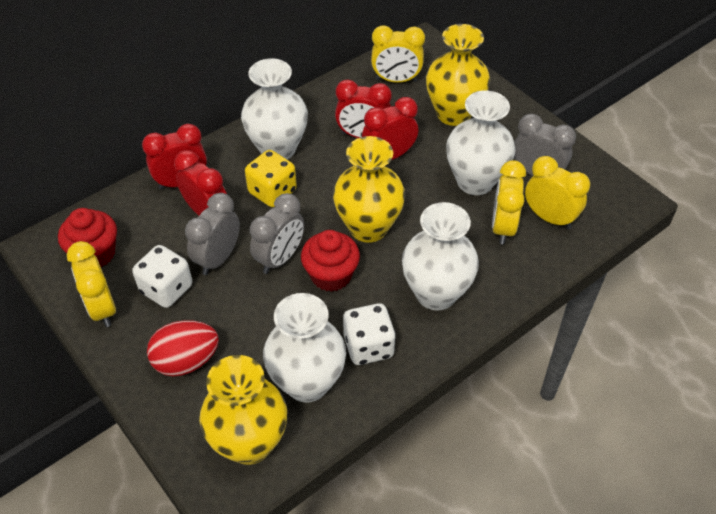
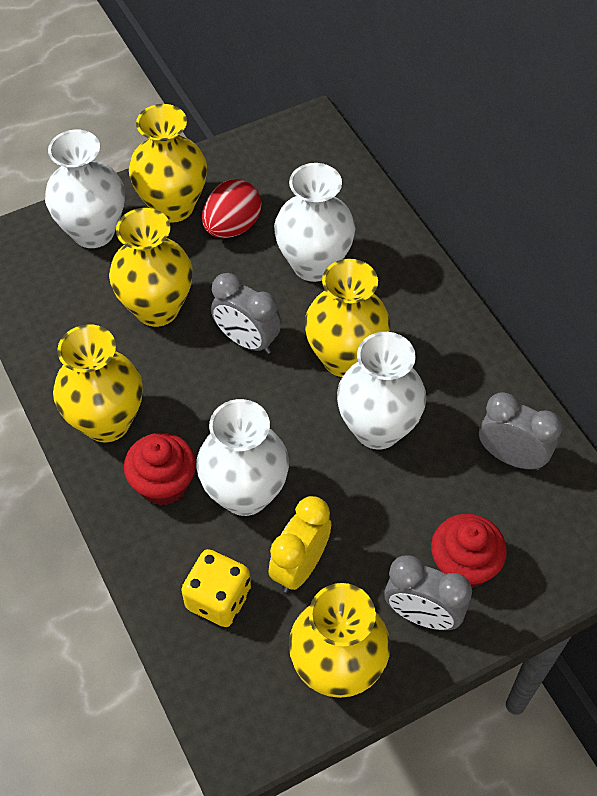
red clock: [142,124,207,189] [174,150,227,215] [335,80,392,138] [362,97,418,160] = 4 -> none = 0
white dice: [132,245,192,308] [343,303,396,365] = 2 -> none = 0
yellow clock: [67,241,116,327] [371,25,425,83] [492,160,526,244] [525,156,590,229] = 4 -> [269,496,331,592] = 1
yellow vase: [199,355,287,465] [333,136,405,243] [426,24,490,126] = 3 -> [53,324,143,442] [109,208,193,327] [129,104,207,223] [289,583,390,698] [304,259,390,377] = 5

